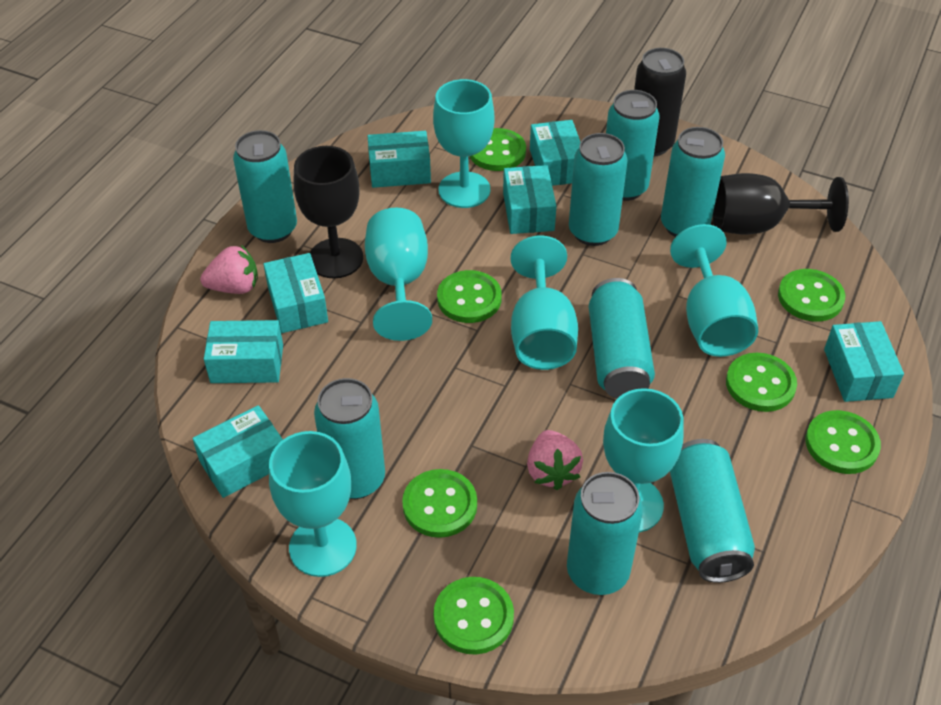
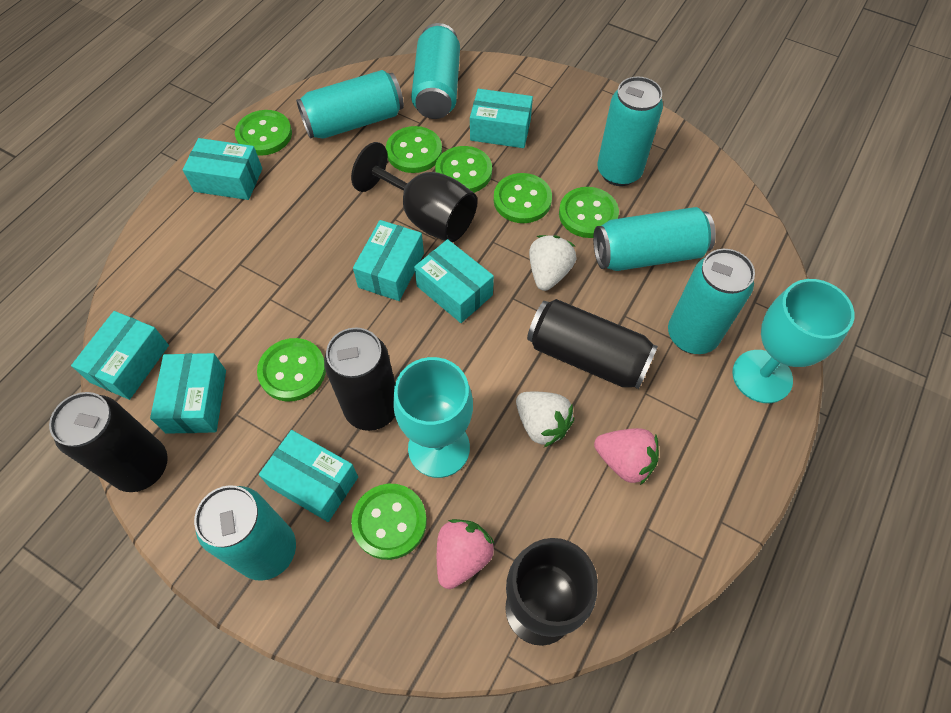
black can: [634,48,686,156] = 1 -> [49,392,168,492] [324,328,395,431] [527,299,658,389] = 3
turquoise can: [233,130,297,243] [314,378,385,499] [567,472,643,595] [569,133,628,246] [589,278,655,398] [606,90,660,201] [661,127,725,237] [670,439,755,583] = 8 -> [194,485,296,581] [296,70,404,139] [411,23,460,119] [593,207,716,271] [597,76,663,186] [668,249,755,354] = 6
turquoise goblet: [269,431,357,577] [365,207,432,341] [433,79,494,208] [511,236,578,370] [603,388,684,532] [670,224,758,357] = 6 -> [393,357,473,478] [732,279,854,403] = 2
white strawberry: none = 0 -> [516,392,574,447] [529,235,576,291] = 2

